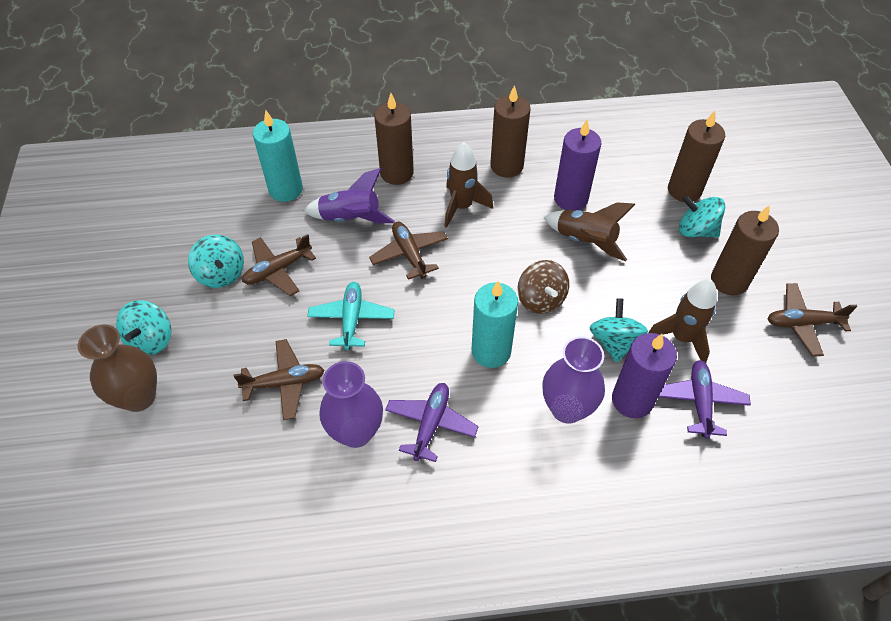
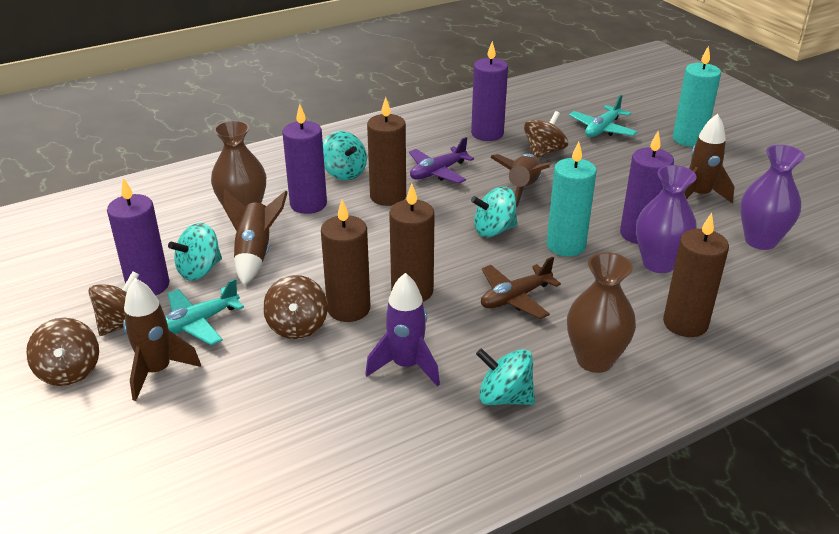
brown plane: [234,339,325,420] [242,234,316,296] [369,221,448,280] [768,283,857,356] = 4 -> [481,256,561,319] = 1
brown rocket: [444,142,493,228] [544,202,635,261] [648,279,717,363] = 3 -> [123,278,201,401] [223,189,288,285] [490,154,550,208] [685,114,734,204] = 4
brown spinning top: [517,260,569,314] = 1 -> [26,318,99,386] [89,271,139,336] [263,275,328,339] [524,111,568,158] = 4
brown vase: [78,324,157,412] = 1 -> [211,120,266,207] [567,252,636,373] = 2
purple candle: [554,120,602,210] [612,333,677,418] = 2 -> [107,178,169,296] [282,104,327,214] [471,41,508,141] [620,131,674,244] = 4
purple plane: [385,383,479,462] [659,360,751,439] = 2 -> [409,137,474,184] = 1
turquoise plane: [307,282,394,350] = 1 -> [165,279,244,345] [569,95,638,137] = 2

